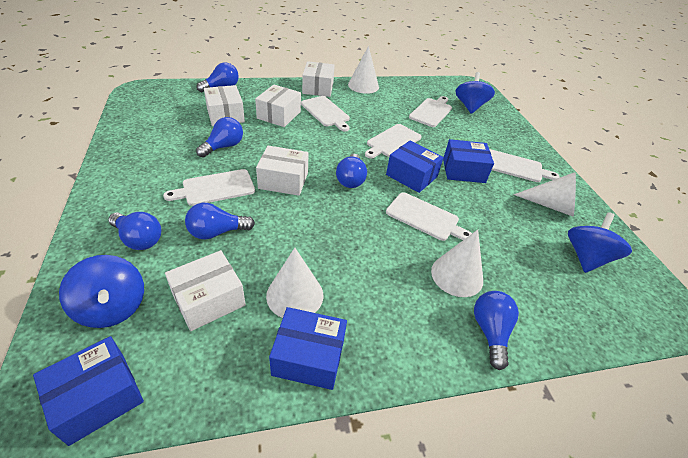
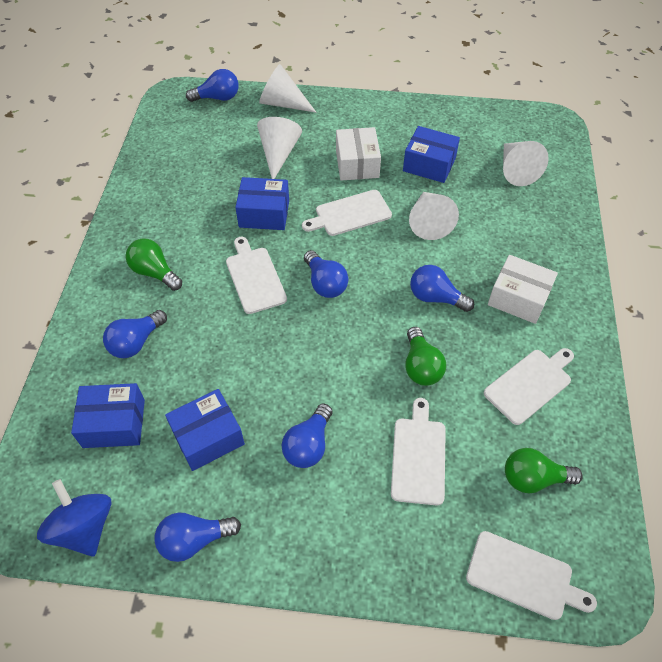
blue spinning top: [59,255,144,328] [455,72,495,114] [568,212,632,273] = 3 -> [37,479,112,557] = 1
green light bulb: none = 0 -> [126,238,182,291] [405,327,446,386] [505,448,583,493] = 3
white box: [165,250,246,331] [204,85,245,126] [255,84,301,127] [256,146,309,196] [302,61,335,97] = 5 -> [336,127,381,181] [488,255,558,324] = 2
white cutting board: [163,169,255,206] [301,96,350,131] [365,124,422,158] [386,192,472,241] [409,96,452,127] [489,149,560,182] = 6 -> [226,237,287,314] [302,190,392,236] [391,398,446,506] [466,531,597,620] [484,348,574,425] = 5

